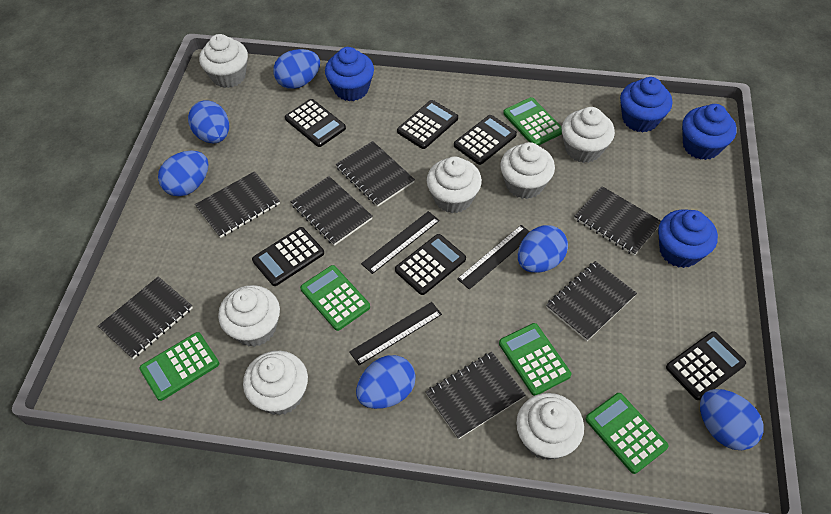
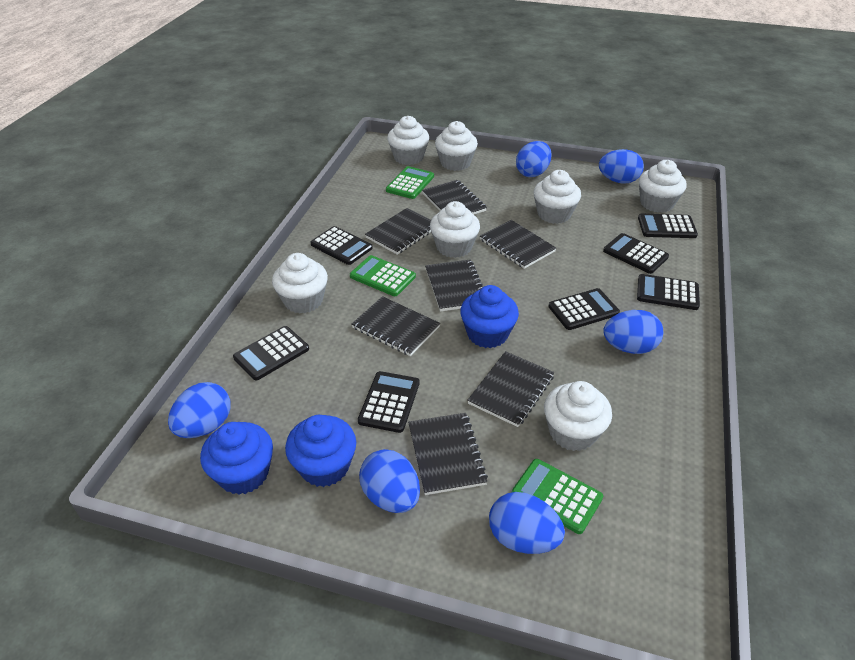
black calculator: [252,227,324,286] [285,99,346,147] [395,234,466,295] [397,100,458,149] [454,115,517,165] [666,331,746,400] = 6 -> [233,326,309,380] [311,226,373,265] [358,371,419,433] [548,288,620,330] [603,233,669,274] [637,274,700,310] [638,214,698,238] = 7
black ruler: [349,302,442,365] [361,211,440,274] [457,225,530,290] = 3 -> none = 0
blue cupcake: [325,47,374,101] [620,77,672,133] [658,210,718,268] [682,104,737,160] = 4 -> [200,422,273,495] [285,415,356,487] [460,285,519,348] = 3
green calculator: [139,332,219,401] [300,265,370,331] [499,323,571,396] [503,97,562,146] [585,393,668,474] = 5 -> [350,255,416,296] [386,166,434,199] [512,459,603,534] = 3

